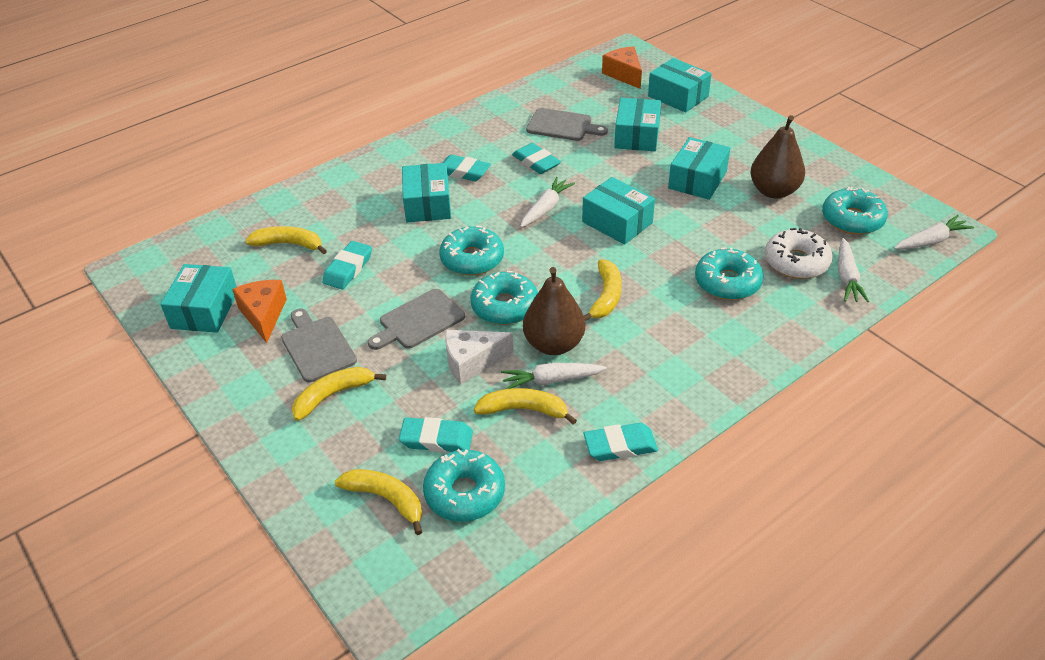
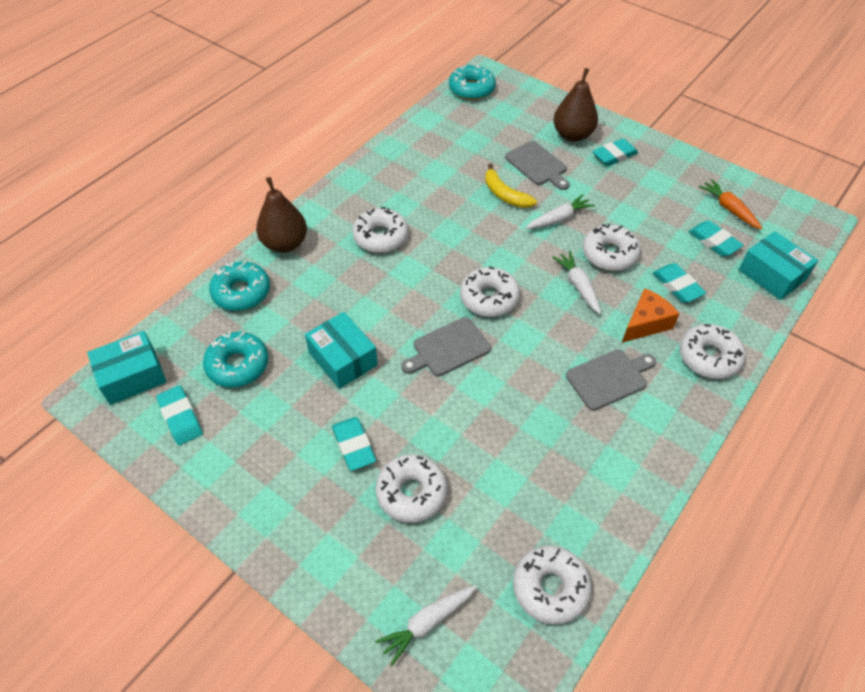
orange carrot: none = 0 -> [698,179,762,229] = 1
orange cheese: [232,280,287,343] [602,46,642,89] = 2 -> [622,288,679,343] = 1
turquoise box: [160,264,237,333] [402,163,451,222] [582,177,655,245] [614,98,661,151] [648,58,712,113] [668,137,730,200] = 6 -> [87,331,167,405] [305,312,378,389] [739,231,818,300] = 3
turquoise donut: [423,449,505,522] [439,226,504,275] [471,271,538,325] [695,247,764,300] [822,187,888,235] = 5 -> [203,332,268,388] [209,261,270,311] [449,64,496,100] = 3
white carrot: [501,363,607,389] [520,177,575,227] [838,238,869,302] [894,215,974,249] = 4 -> [375,585,476,666] [525,194,595,229] [552,251,601,314] = 3
white cheese: [445,330,514,384] = 1 -> none = 0
white donut: [765,228,833,279] = 1 -> [352,207,409,253] [376,454,447,523] [460,267,520,317] [513,546,592,625] [583,224,641,271] [679,324,746,379] = 6
yellow banana: [245,226,327,254] [292,367,386,421] [335,469,422,535] [474,388,577,425] [584,260,622,321] = 5 -> [485,164,537,208] = 1

